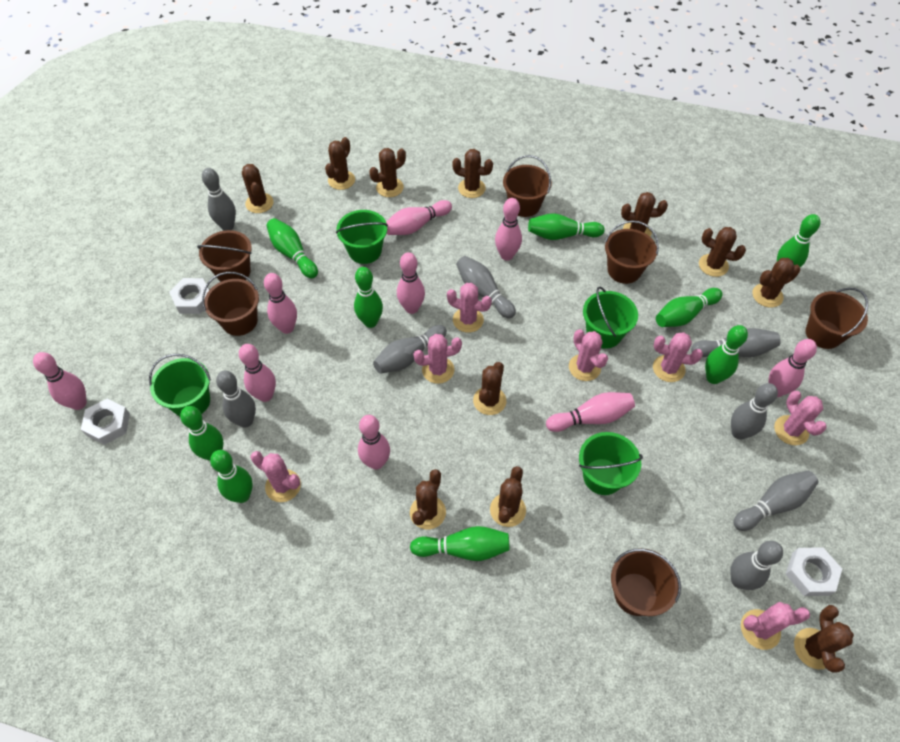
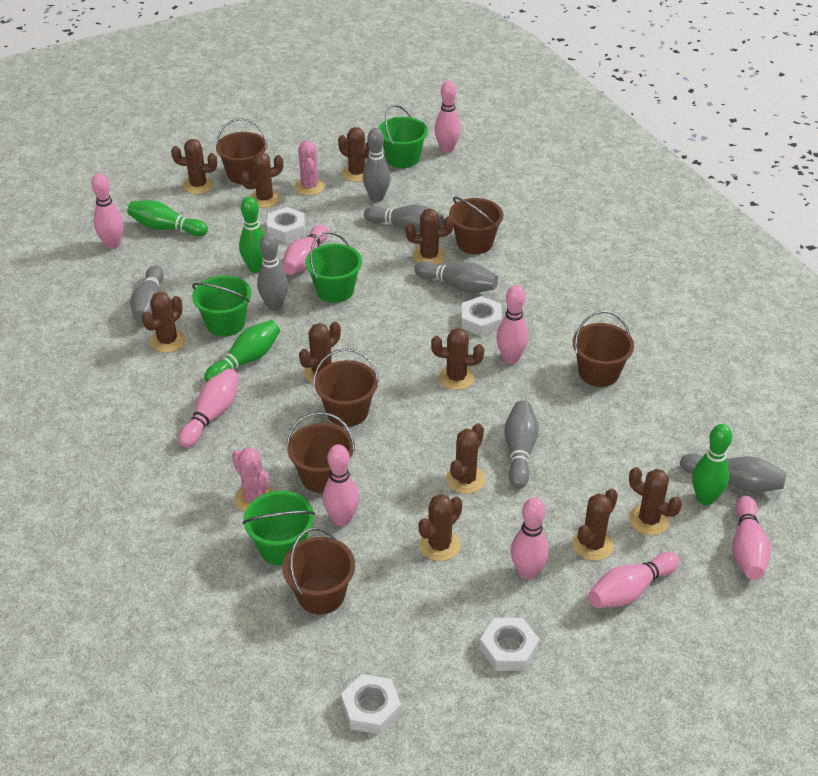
green bowling pin: [180,406,223,461] [210,450,253,503] [266,218,318,278] [354,267,383,328] [410,526,510,561] [528,213,605,240] [656,288,723,327] [705,325,748,384] [777,214,820,267] = 9 -> [127,200,208,236] [204,320,280,382] [239,196,264,273] [692,424,732,505] = 4
grey bowling pin: [202,168,236,231] [216,371,256,428] [373,325,447,374] [456,256,516,319] [691,328,781,357] [730,541,783,590] [731,383,778,440] [733,471,819,531] = 8 -> [130,265,164,323] [257,233,288,311] [363,128,390,202] [364,205,444,233] [415,261,498,293] [504,400,539,489] [680,454,786,492] = 7
pink cactus: [251,451,301,502] [414,334,462,384] [447,283,492,333] [569,329,608,381] [653,332,703,382] [741,602,810,650] [774,391,827,445] = 7 -> [232,447,273,511] [295,140,325,196] = 2
white nut: [81,399,130,445] [169,278,209,314] [786,547,842,596] = 3 -> [267,207,305,242] [341,674,401,735] [461,296,502,336] [480,618,539,671] = 4

